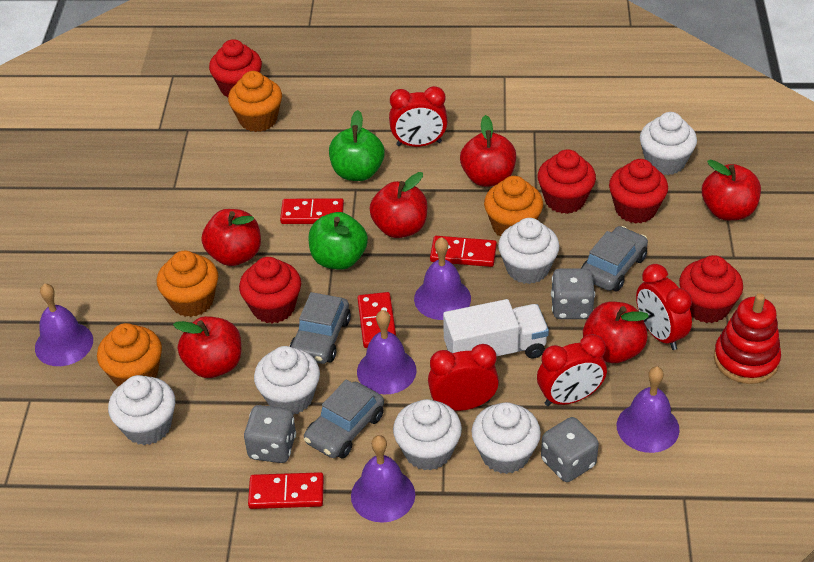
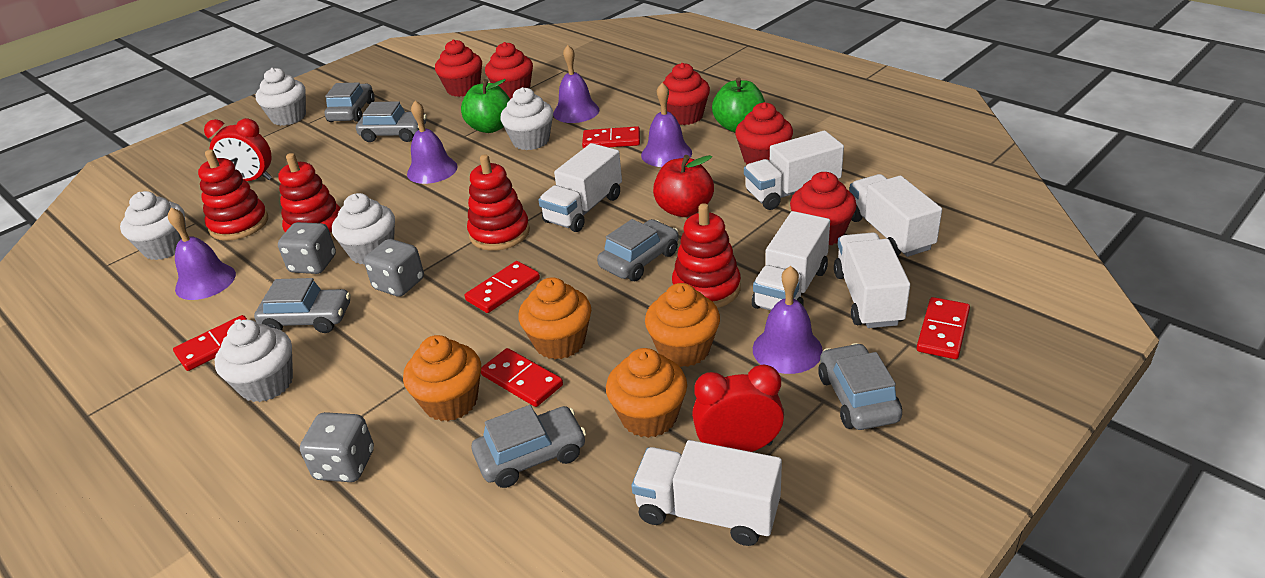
grey car: [290,292,351,364] [304,380,384,458] [581,226,648,292] = 3 -> [254,278,351,333] [325,83,375,122] [356,101,427,142] [472,405,586,488] [597,219,679,281] [818,343,902,430] = 6
red apple: [173,316,241,378] [202,209,261,266] [369,172,427,238] [460,115,516,187] [583,302,649,363] [702,160,761,220] = 6 -> [653,155,714,217] = 1
red clock: [389,86,448,147] [428,344,499,411] [537,334,607,406] [636,264,692,350] = 4 -> [204,118,272,181] [692,364,784,452] = 2
red domino: [248,472,324,509] [280,198,344,224] [358,292,396,348] [430,236,497,267] = 4 -> [173,315,248,371] [465,261,540,313] [481,348,563,407] [582,126,640,149] [917,297,970,359] = 5
red stacking toy: [714,293,781,384] = 1 -> [198,150,268,241] [278,153,341,239] [467,154,530,251] [672,203,741,308] = 4
white cupcake: [108,375,175,445] [254,346,320,414] [393,399,462,471] [472,402,541,474] [498,218,560,284] [640,112,697,175] = 6 -> [120,191,186,260] [215,320,293,402] [256,68,306,126] [332,193,395,265] [500,87,553,150] = 5
white truck: [443,299,549,359] = 1 -> [539,143,622,232] [632,440,782,546] [744,131,844,210] [752,211,830,311] [834,232,910,328] [849,174,942,257] = 6

